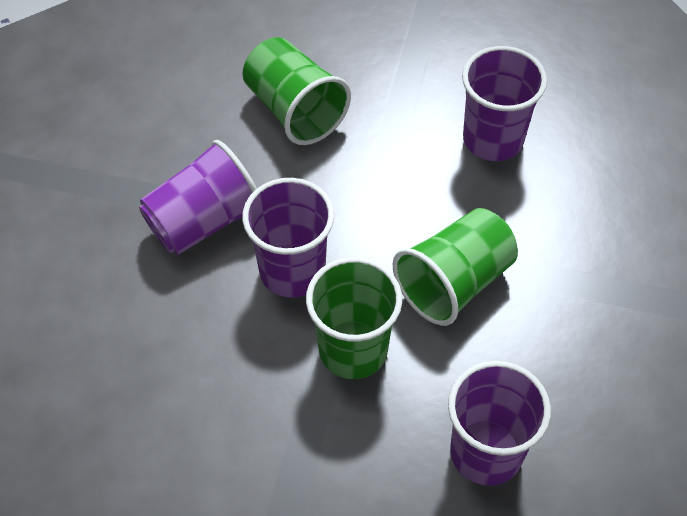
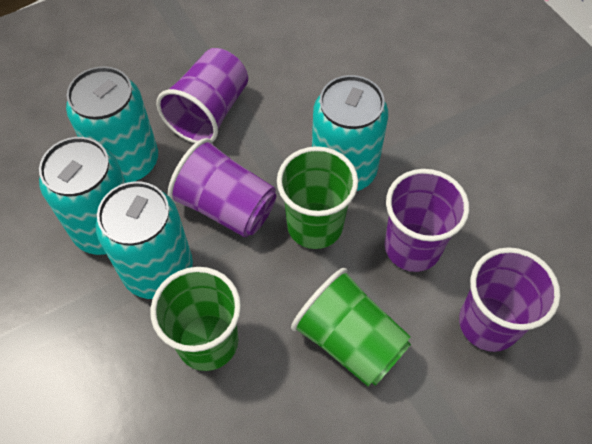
turquoise can: none = 0 -> [39,137,126,255] [66,66,158,183] [96,181,193,299] [312,75,388,191] = 4

